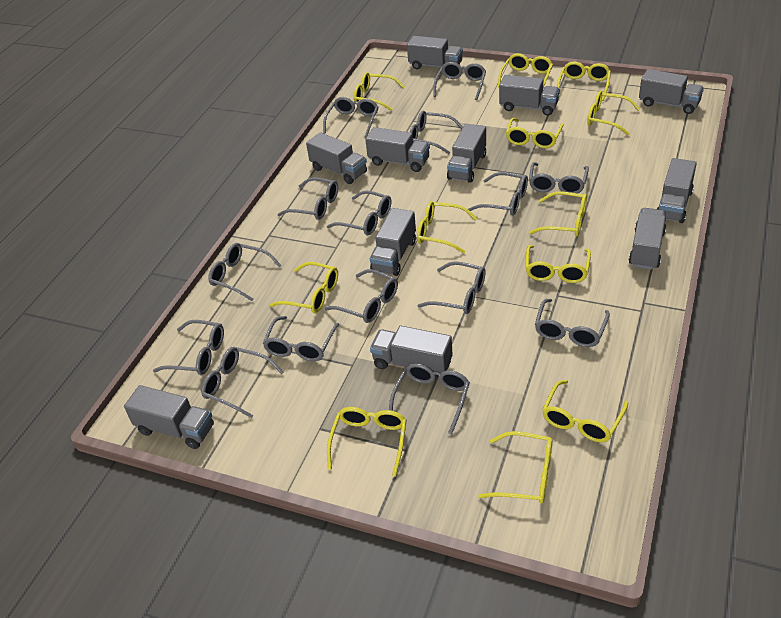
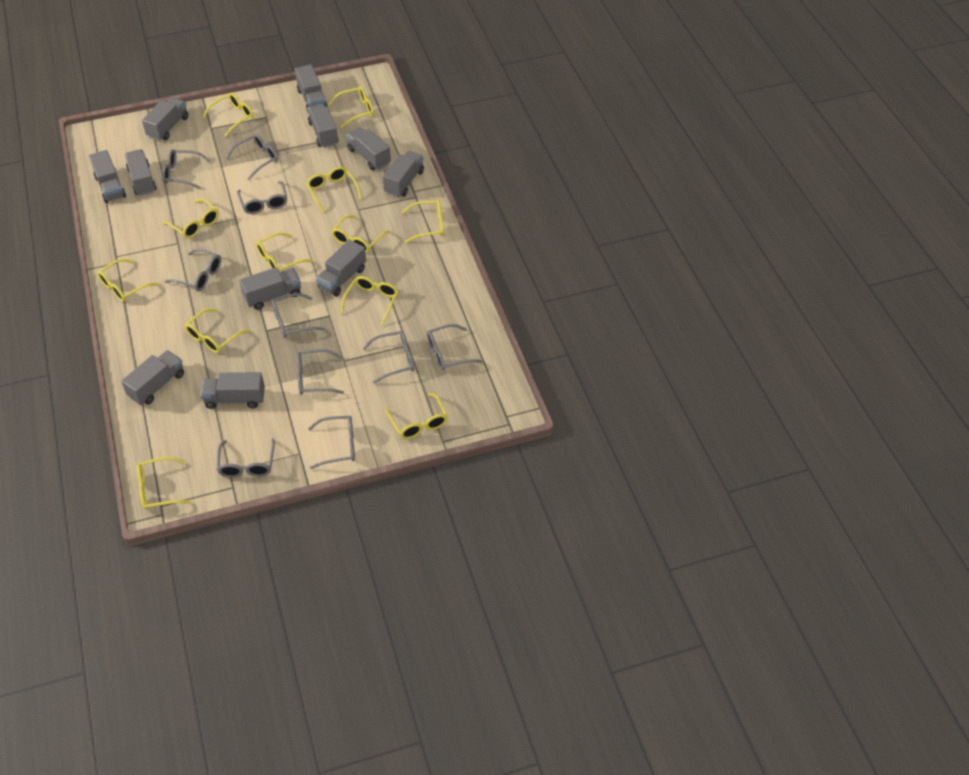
grey glasses: [153,320,224,375] [201,347,284,418] [208,243,282,301] [263,316,340,361] [277,177,338,220] [323,97,379,137] [325,269,398,323] [327,190,391,235] [389,363,470,435] [410,110,463,154] [417,261,486,314] [433,62,486,100] [468,172,528,215] [529,162,589,194] [535,299,610,347] = 15 -> [162,150,210,189] [165,248,221,291] [217,438,275,478] [226,134,278,180] [237,181,287,214] [271,293,325,338] [297,349,344,395] [308,416,355,469] [363,331,414,384] [427,324,482,371] = 10

